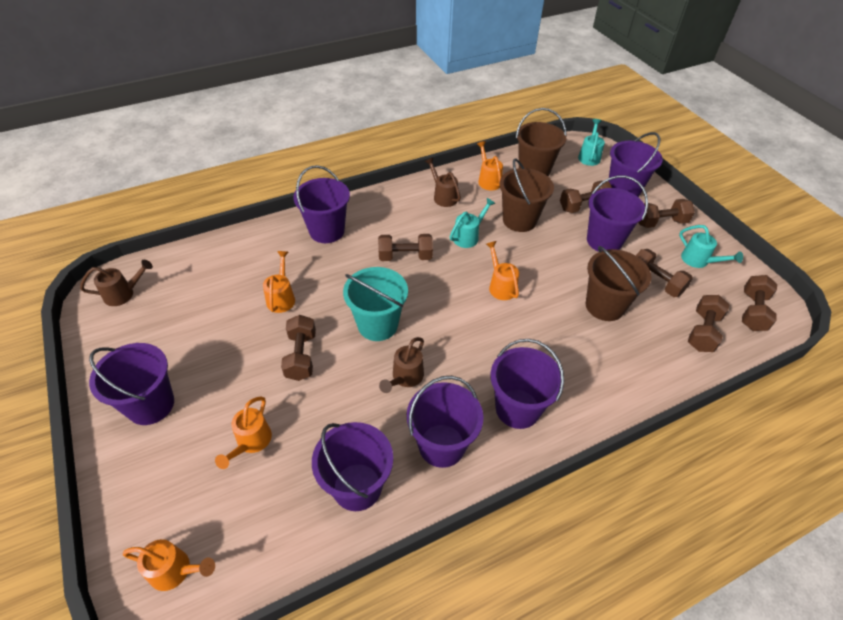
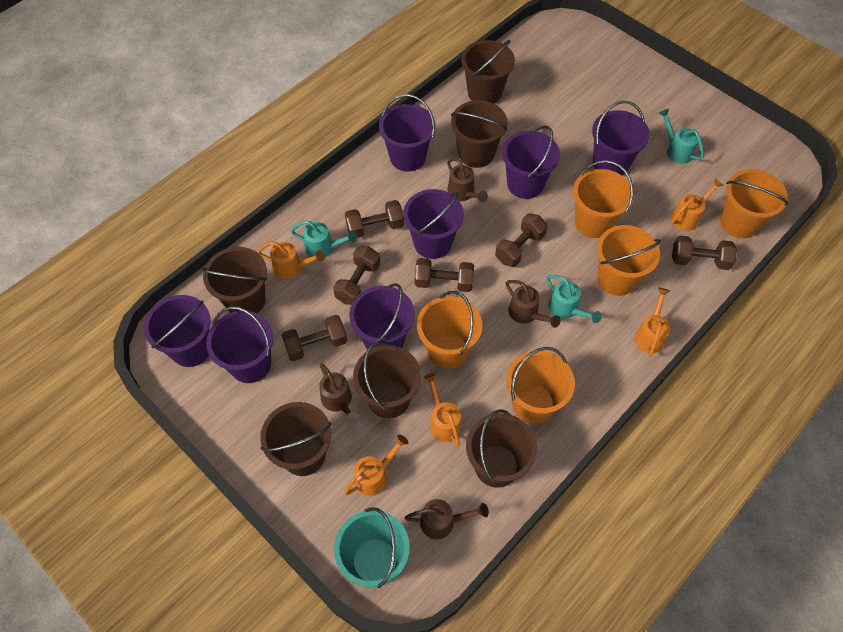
brown bucket: [499,158,554,232] [516,108,567,176] [586,246,651,321] = 3 -> [201,247,267,313] [260,402,331,476] [353,341,421,418] [451,100,508,168] [461,40,515,104] [466,409,537,488] = 6
brown dumbbell: [281,315,316,381] [378,234,433,261] [560,181,612,213] [636,249,693,297] [638,199,695,228] [688,295,729,352] [742,275,777,331] = 7 -> [281,315,347,361] [333,246,380,305] [345,200,404,238] [414,258,474,292] [495,213,548,267] [672,236,737,270] = 6
brown watering can: [80,260,153,306] [379,337,424,393] [425,157,461,207] = 3 -> [319,364,359,424] [404,499,489,539] [447,158,488,202] [506,280,561,328] = 4
orange bucket: none = 0 -> [417,291,482,369] [506,347,575,424] [573,160,633,238] [597,225,661,296] [720,169,788,238] = 5

